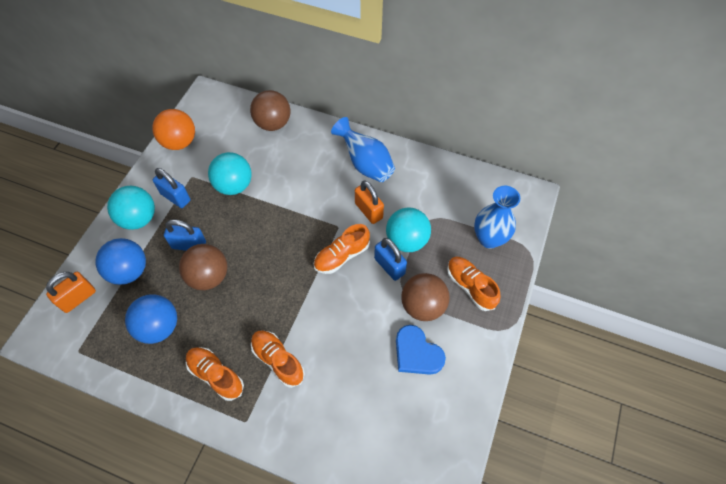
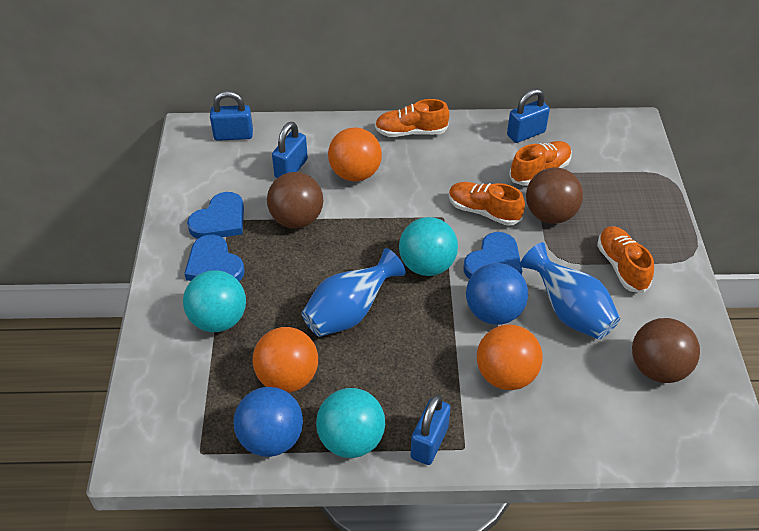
blue heart: [396,325,446,375] = 1 -> [184,235,244,281] [187,192,244,239] [464,232,522,279] = 3
blue padlock: [153,168,191,208] [164,219,206,251] [374,238,407,281] = 3 -> [210,91,253,141] [272,122,308,178] [410,395,451,465] [507,89,550,143] = 4
orange ball: [152,109,195,150] = 1 -> [253,327,318,393] [328,127,382,182] [477,324,543,390] = 3
orange padlock: [46,272,96,313] [355,181,384,224] = 2 -> none = 0

